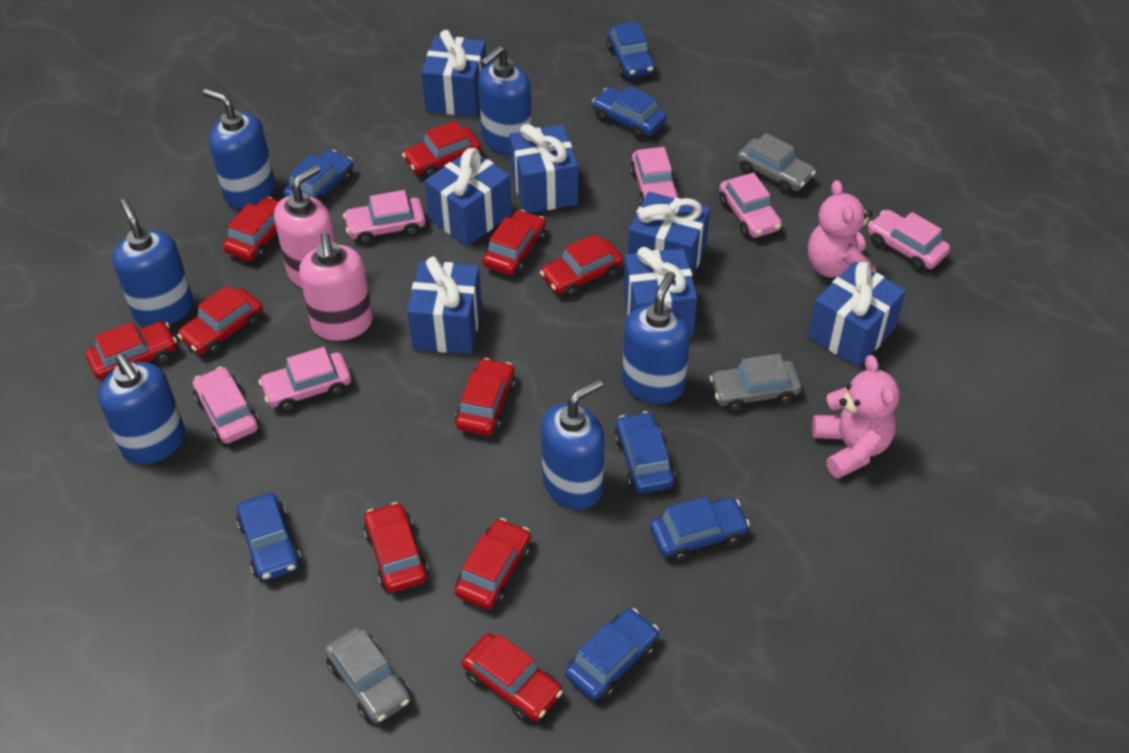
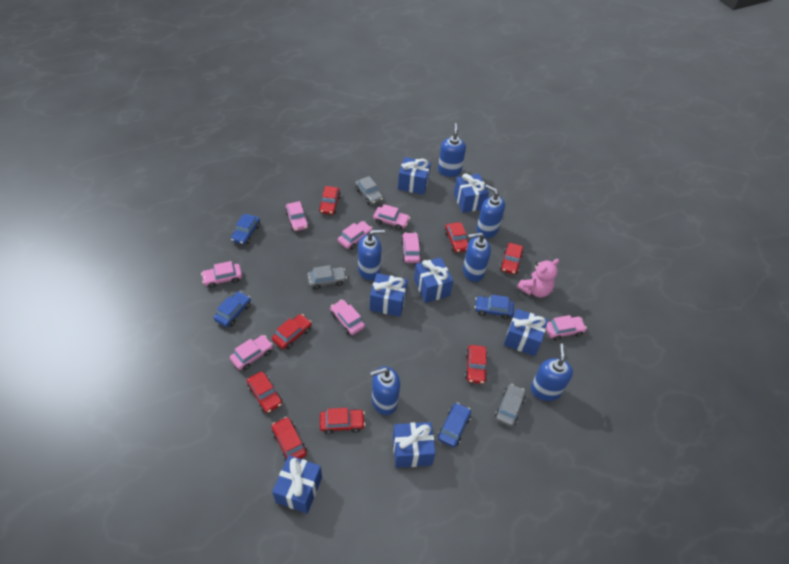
blue car: [236,493,301,581] [283,150,354,204] [565,608,659,700] [592,86,667,139] [607,22,656,78] [614,411,675,493] [650,497,750,562] = 7 -> [214,291,251,327] [231,214,260,245] [438,402,471,447] [475,295,514,319] = 4
pink car: [193,367,259,444] [259,347,351,412] [343,190,426,244] [630,147,680,205] [719,173,782,238] [868,210,950,271] = 6 -> [201,261,242,288] [230,335,273,370] [285,201,309,231] [330,300,365,335] [338,221,372,250] [373,204,410,230] [401,232,422,263] [546,315,587,341] = 8
pink soap dispenser: [274,165,336,288] [299,232,373,341] = 2 -> none = 0
pink teddy bear: [808,180,876,278] [812,355,899,479] = 2 -> [517,259,559,298] = 1
red car: [86,321,177,380] [177,285,263,356] [223,197,279,261] [363,502,428,592] [402,121,481,178] [455,358,516,436] [455,518,531,609] [462,633,563,722] [483,210,546,275] [540,234,623,298] = 10 -> [247,371,282,413] [272,314,312,349] [272,417,307,461] [319,186,341,215] [320,408,365,434] [445,222,469,253] [465,345,487,384] [500,243,523,274] = 8

